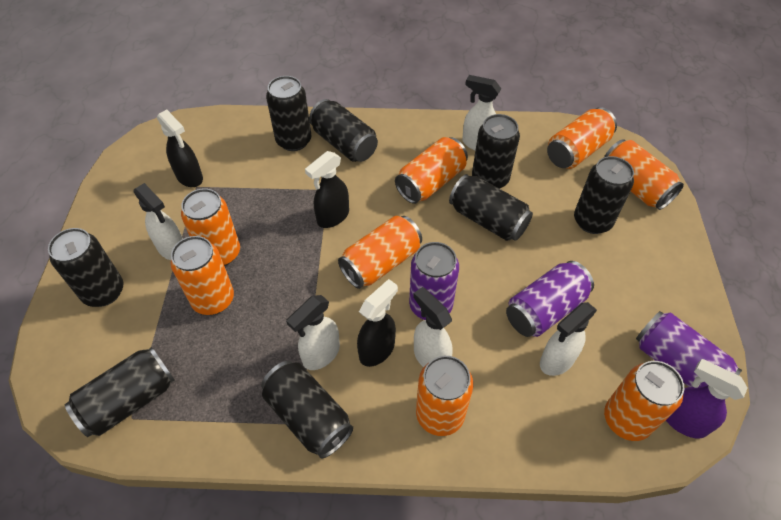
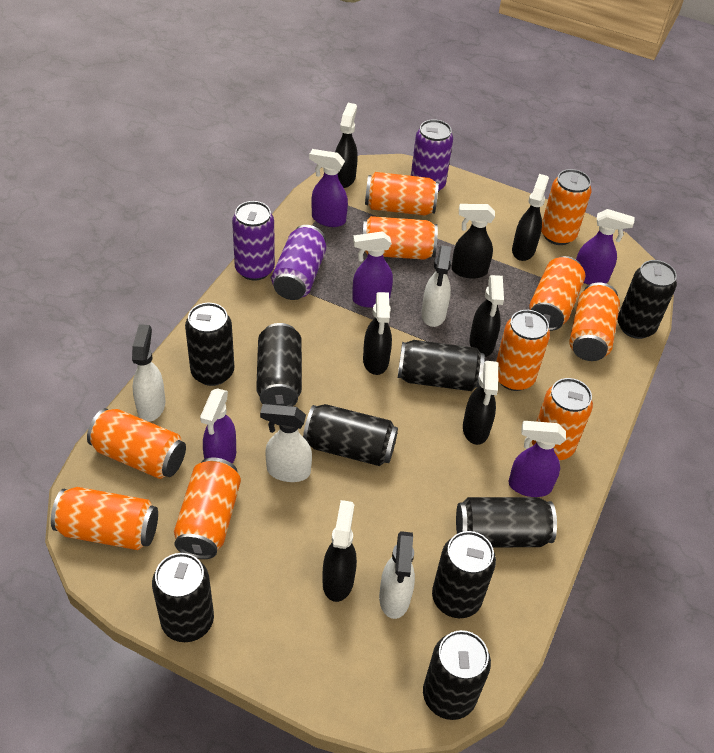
black can: [48,228,123,307] [65,347,175,437] [261,361,353,459] [266,76,312,151] [309,99,378,162] [449,174,533,241] [472,114,520,189] [574,156,634,234] = 8 -> [152,553,214,642] [185,303,234,386] [256,323,302,406] [303,404,398,466] [398,340,485,391] [423,630,491,720] [432,531,496,618] [456,497,557,547] [617,260,677,339] = 9
black spray bottle: [157,110,203,187] [305,151,349,228] [357,279,398,367] = 3 -> [323,500,357,602] [335,103,358,188] [363,292,392,375] [451,204,495,279] [463,361,498,445] [470,275,504,357] [512,174,549,261] = 7
orange can: [171,236,234,315] [181,188,240,266] [338,216,422,289] [395,137,468,204] [416,356,473,436] [547,107,617,169] [604,139,684,210] [604,361,684,441] = 8 -> [51,487,158,550] [87,408,186,479] [174,458,241,559] [362,216,438,260] [365,172,439,216] [496,310,550,391] [529,256,585,331] [532,378,593,460] [541,169,591,245] [569,282,620,361] = 10
purple spray bottle: [666,359,748,439] = 1 -> [200,388,236,464] [309,149,348,227] [352,231,393,308] [508,421,566,497] [576,209,635,285] = 5
white spray bottle: [133,183,183,260] [286,295,340,370] [413,287,453,368] [462,75,501,150] [540,302,597,376] = 5 -> [132,324,165,422] [260,404,312,482] [379,531,415,619] [421,245,451,327] = 4

